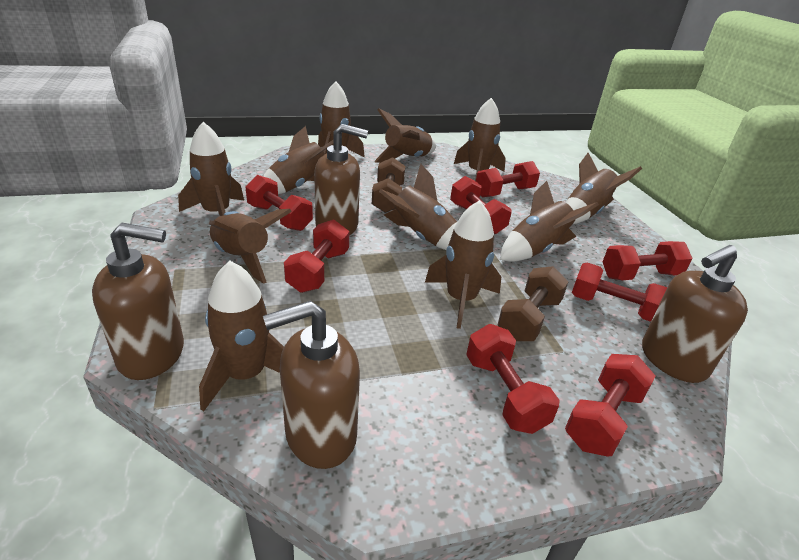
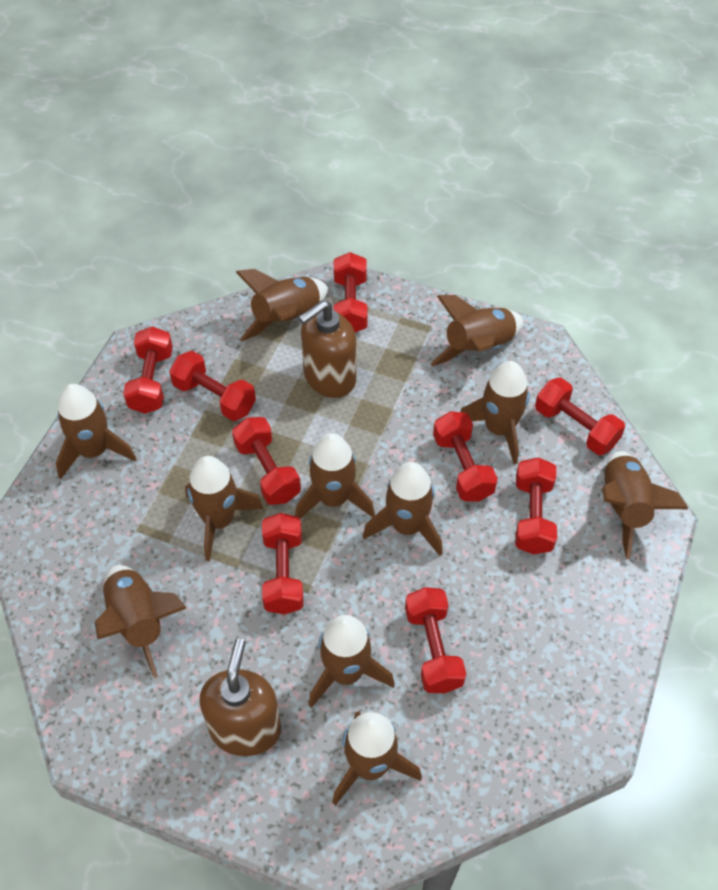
brown dumbbell: [372,157,405,213] [497,266,568,341] = 2 -> none = 0
brown soap dispenser: [92,223,184,380] [263,301,360,469] [314,124,368,235] [642,245,748,383] = 4 -> [199,638,281,756] [299,300,356,398] = 2
red dumbbell: [245,175,313,231] [284,219,349,293] [450,176,512,234] [466,324,560,434] [476,161,540,197] [565,354,656,456] [572,263,667,322] [603,241,692,280] = 8 -> [123,326,173,414] [169,351,256,421] [232,417,301,505] [262,513,304,615] [334,252,368,332] [405,587,466,693] [433,411,498,502] [515,457,557,555] [535,378,625,455] = 9

